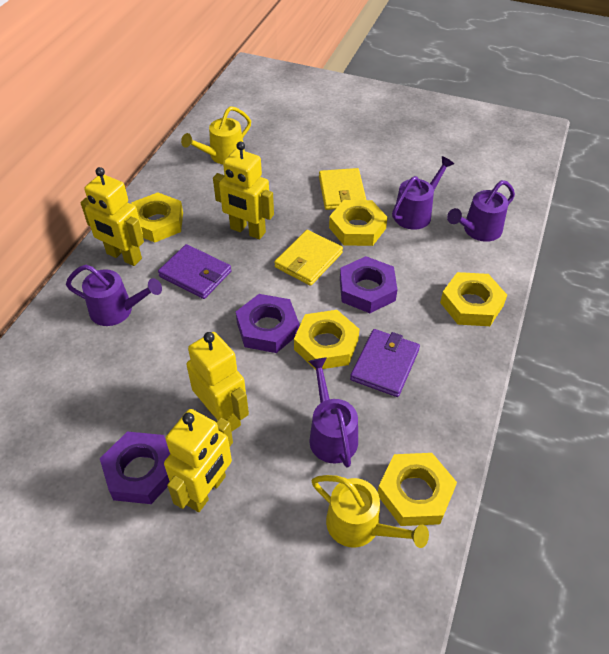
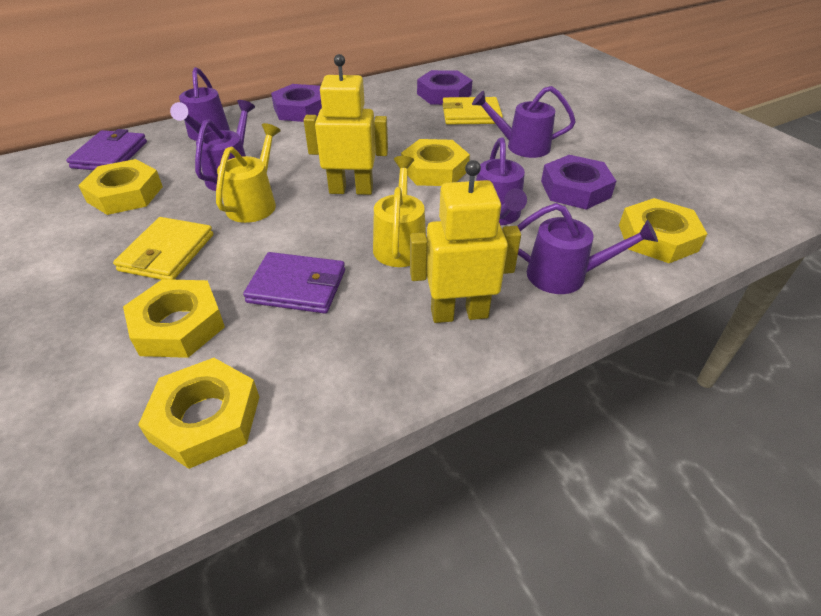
purple watering can: [66,265,162,326] [308,357,358,468] [392,156,454,230] [447,180,515,242] = 4 -> [170,67,230,141] [195,100,255,191] [472,86,576,158] [476,137,527,225] [518,203,658,294] = 5
yellow robot: [80,167,144,266] [164,409,233,512] [186,332,249,432] [213,142,274,239] = 4 -> [304,54,388,195] [410,160,521,323] = 2

